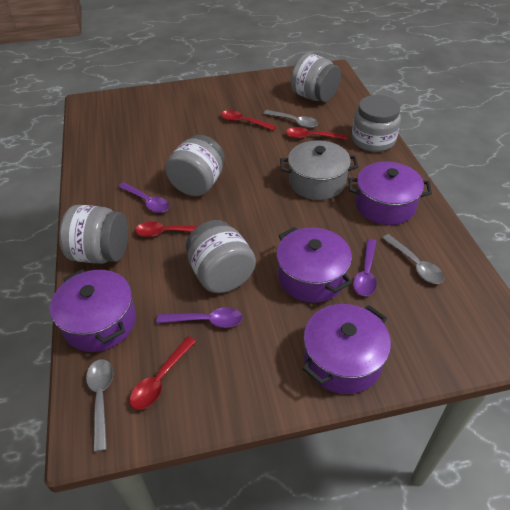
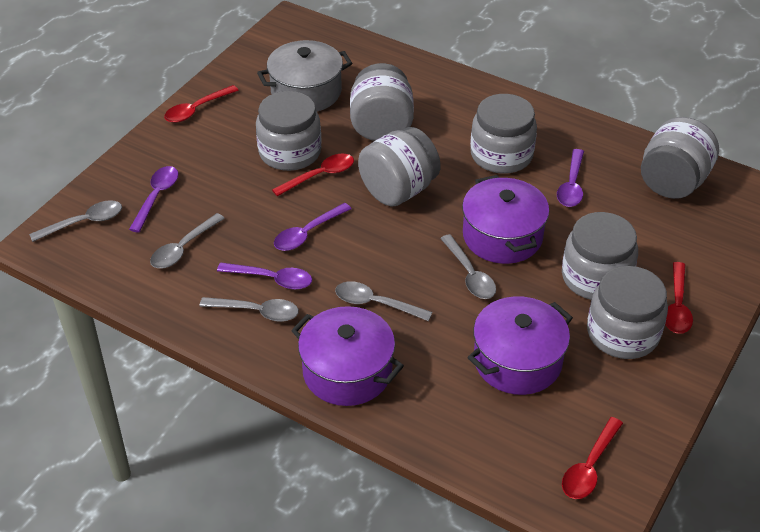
grey jar: [59,205,128,264] [165,135,225,196] [186,220,256,293] [291,53,341,102] [352,95,401,152] = 5 -> [256,91,322,171] [350,63,414,141] [358,127,441,207] [470,94,537,174] [562,212,638,300] [587,266,668,359] [641,117,719,199] = 7
grey spoon: [86,359,113,452] [264,110,318,128] [382,234,444,284] = 3 -> [29,200,122,242] [150,213,225,268] [199,297,299,322] [335,281,432,321] [440,234,496,299] = 5
purple pot: [50,269,136,352] [276,227,352,303] [302,304,391,394] [348,161,432,225] = 4 -> [291,306,404,406] [462,175,549,264] [468,296,573,395] = 3
purple spoon: [118,182,169,213] [157,307,243,328] [353,239,377,296] = 3 -> [129,166,179,232] [217,262,312,290] [274,203,351,251] [557,149,584,207] = 4

